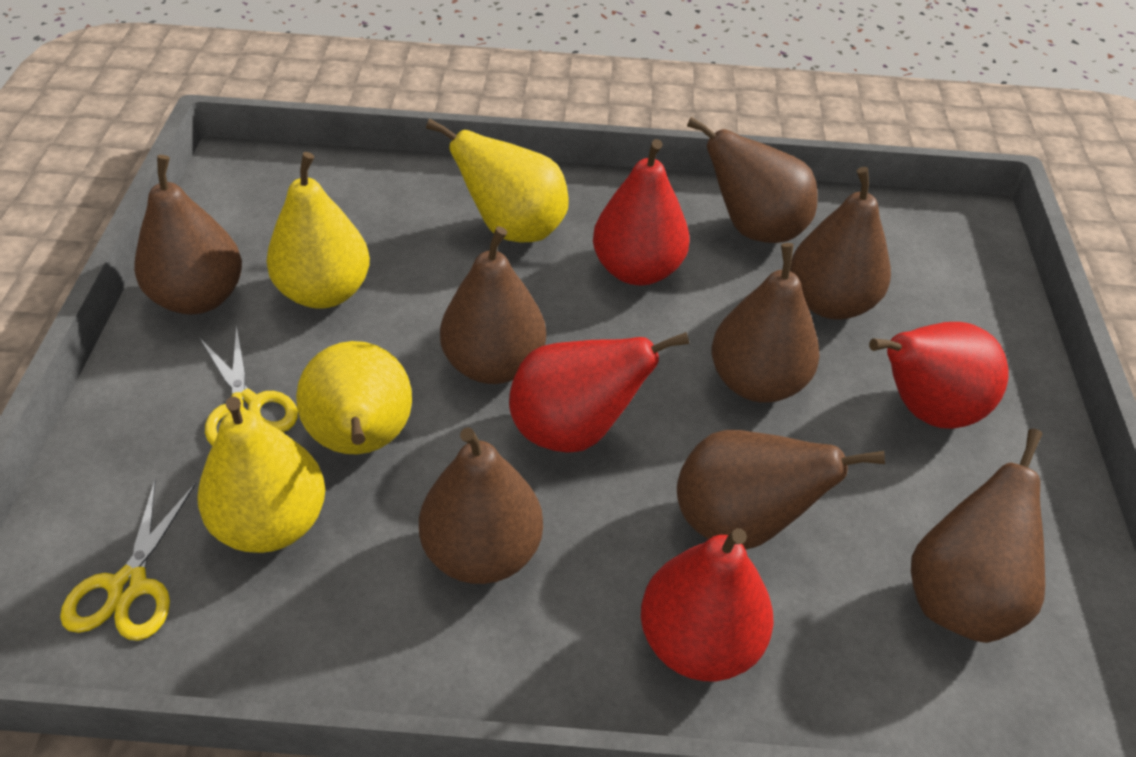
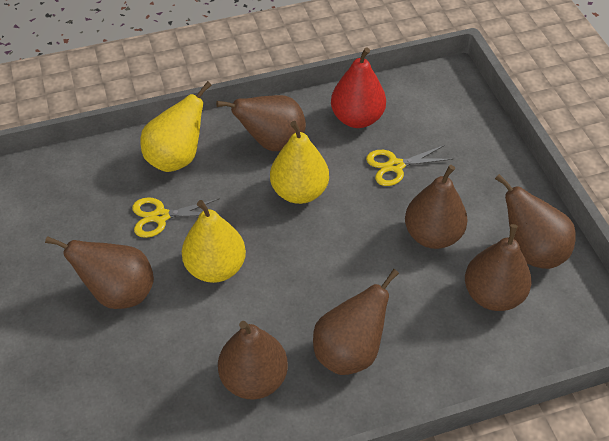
brown pear: [134,155,242,315] [419,427,543,584] [440,226,546,384] [677,430,885,550] [687,117,818,243] [711,243,820,402] [790,167,891,320] [911,429,1045,643] = 8 -> [45,236,154,309] [216,95,306,151] [218,321,288,400] [313,269,399,375] [405,165,468,249] [465,224,531,311] [495,174,576,269] = 7
red pear: [509,332,689,452] [593,139,689,285] [641,528,774,681] [869,322,1009,429] = 4 -> [331,47,386,128] = 1
yellow pear: [197,397,325,553] [266,152,370,309] [296,341,412,454] [426,119,569,242] = 4 -> [140,81,212,172] [182,200,246,283] [270,121,329,204] = 3

